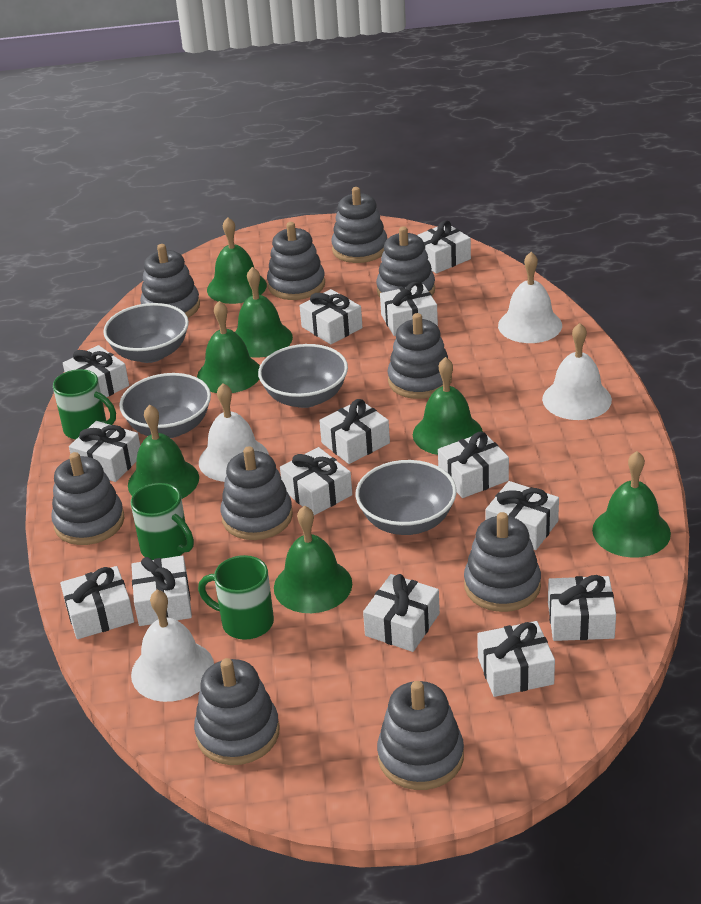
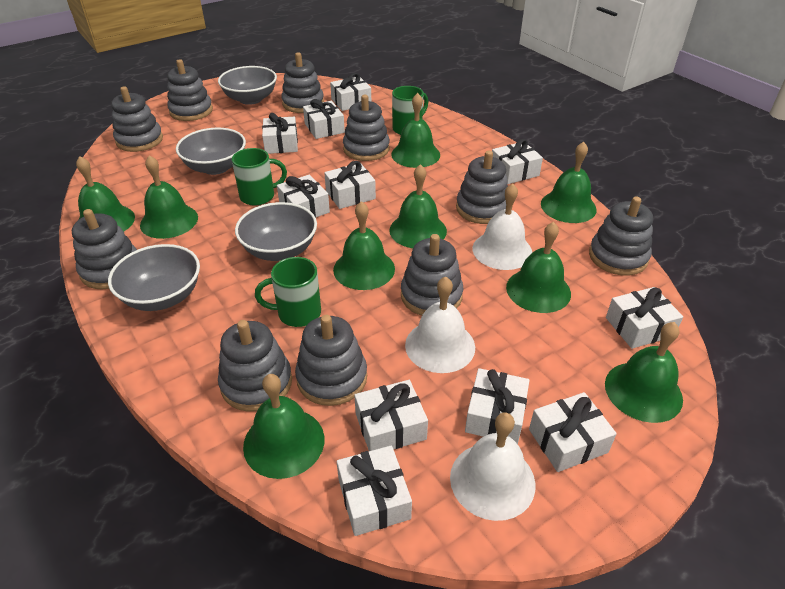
green bell: [128,405,199,499] [197,301,260,393] [207,217,267,304] [235,267,293,358] [274,506,352,613] [413,357,483,455] [592,451,671,558] = 7 -> [76,156,135,231] [140,155,198,239] [243,374,324,479] [333,201,395,290] [389,164,447,248] [391,93,440,168] [506,222,571,313] [541,142,597,223] [605,322,683,423] = 9
white bell: [131,590,214,702] [199,383,269,482] [498,252,562,343] [542,323,612,420] = 4 -> [405,276,475,373] [450,412,535,521] [473,183,532,270] = 3
white gift: [60,566,134,639] [63,345,129,397] [69,421,140,482] [131,555,192,626] [280,447,352,515] [300,289,363,344] [319,399,390,464] [363,574,440,652] [380,281,438,336] [417,220,471,274] [438,432,509,498] [477,621,555,697] [485,481,559,550] [548,575,616,641] = 14 -> [262,113,298,154] [277,174,330,218] [303,99,345,139] [324,161,376,209] [330,73,371,111] [337,446,412,536] [354,380,428,451] [465,368,530,444] [492,139,543,184] [529,392,617,472] [606,287,683,349] = 11

